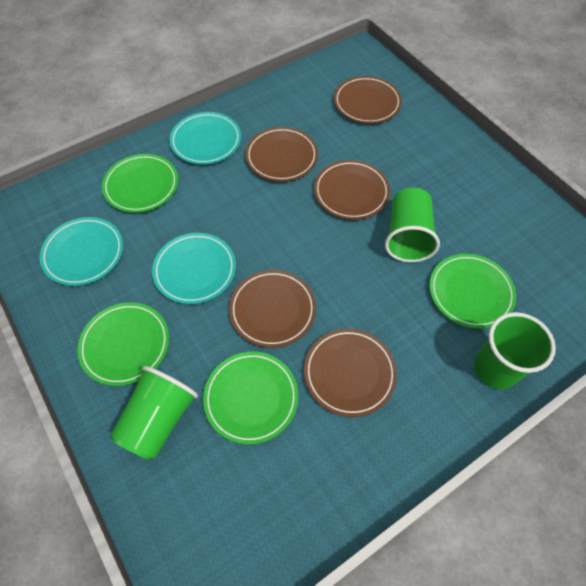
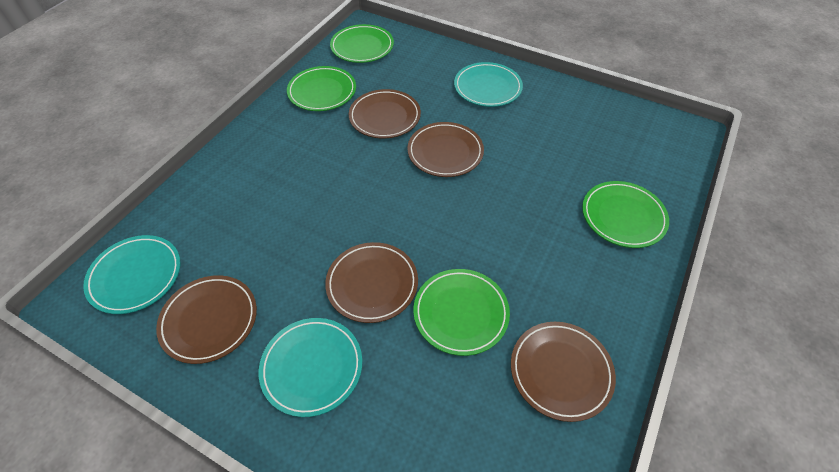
green cup: [110,366,198,460] [385,188,440,262] [474,312,556,389] = 3 -> none = 0

